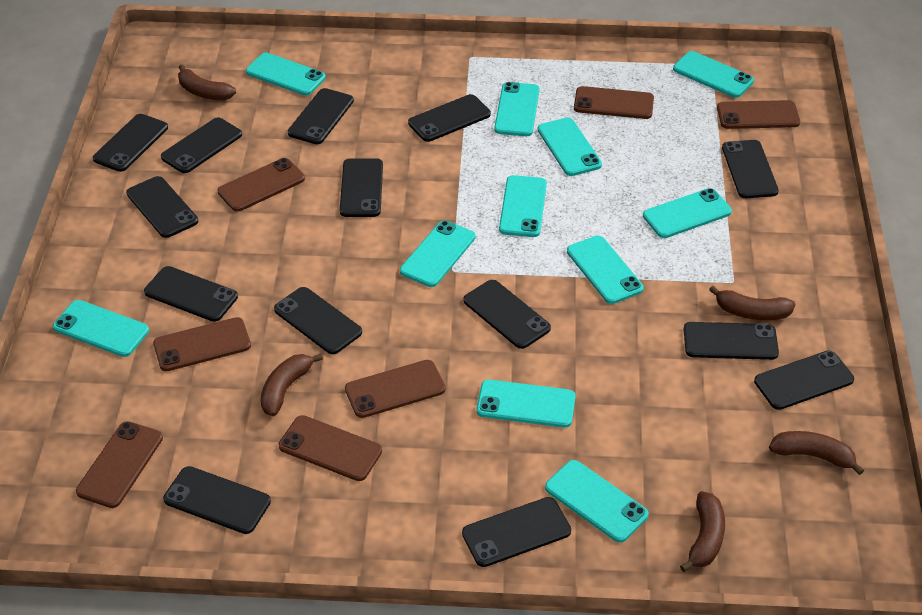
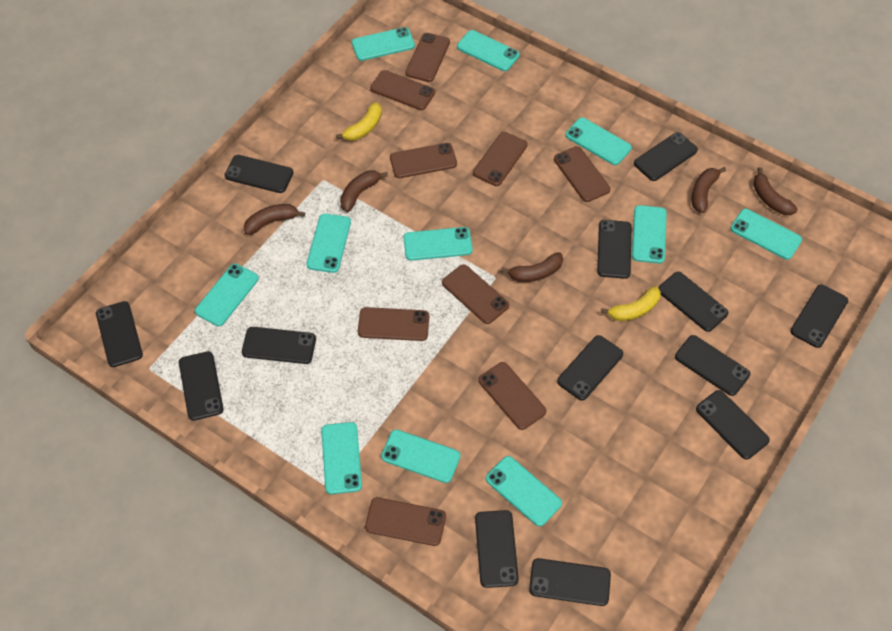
black phone: [93,114,168,172] [126,176,198,238] [144,266,238,322] [161,117,242,173] [163,466,271,534] [274,287,362,354] [288,88,354,144] [340,158,383,217] [408,94,491,142] [462,497,571,567] [464,280,551,349] [683,322,779,360] [722,140,779,198] [754,350,854,410] = 14 -> [96,301,143,367] [179,351,224,421] [225,155,294,193] [242,327,316,364] [475,510,519,588] [529,558,611,606] [557,335,623,400] [597,220,632,279] [634,132,698,181] [658,272,728,332] [675,335,750,396] [696,390,770,460] [790,284,848,348] = 13
brown phone: [76,421,163,508] [153,317,251,371] [217,158,305,212] [279,415,382,481] [345,360,445,418] [574,86,654,119] [717,100,800,129] = 7 -> [358,307,429,341] [365,497,446,546] [370,70,435,110] [390,143,457,178] [405,33,450,82] [442,264,509,324] [473,132,528,186] [478,362,546,430] [554,146,610,202] = 9
yellow banana: none = 0 -> [336,102,382,141] [601,286,661,321] = 2

